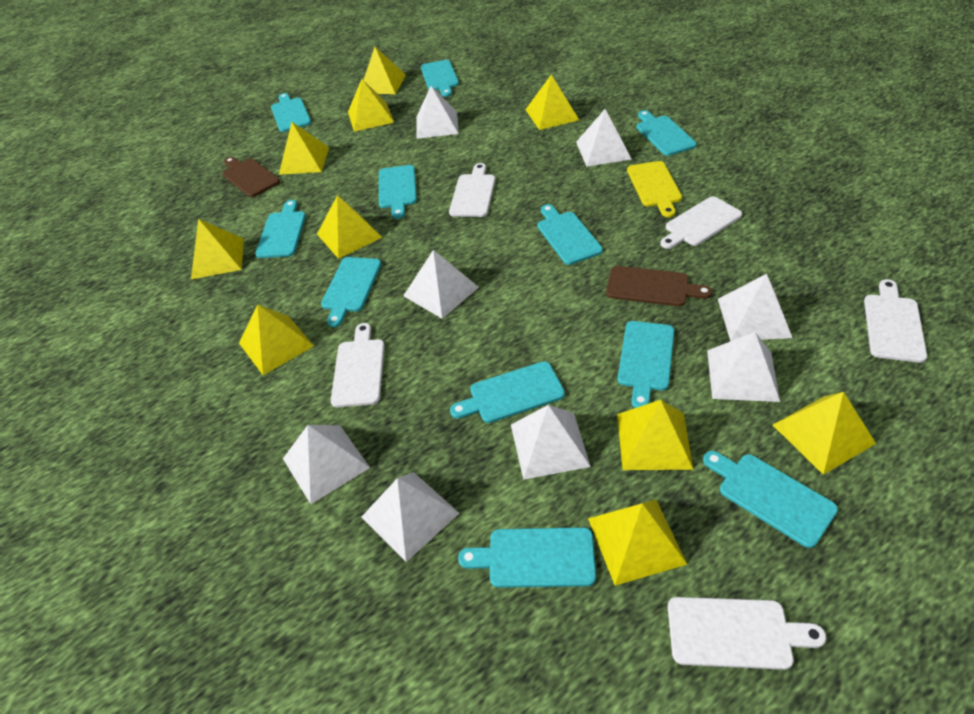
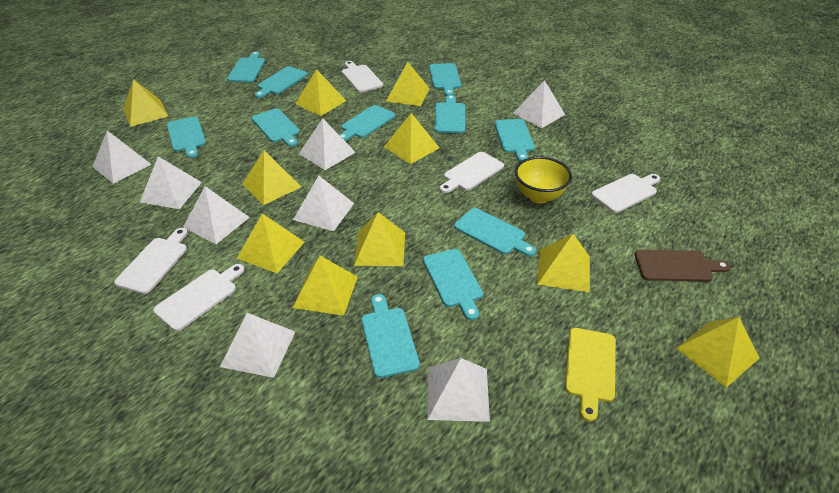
brown cutting board: [222,157,280,197] [606,266,713,306] = 2 -> [635,250,730,282] = 1
yellow bowl: none = 0 -> [515,156,572,204] = 1

